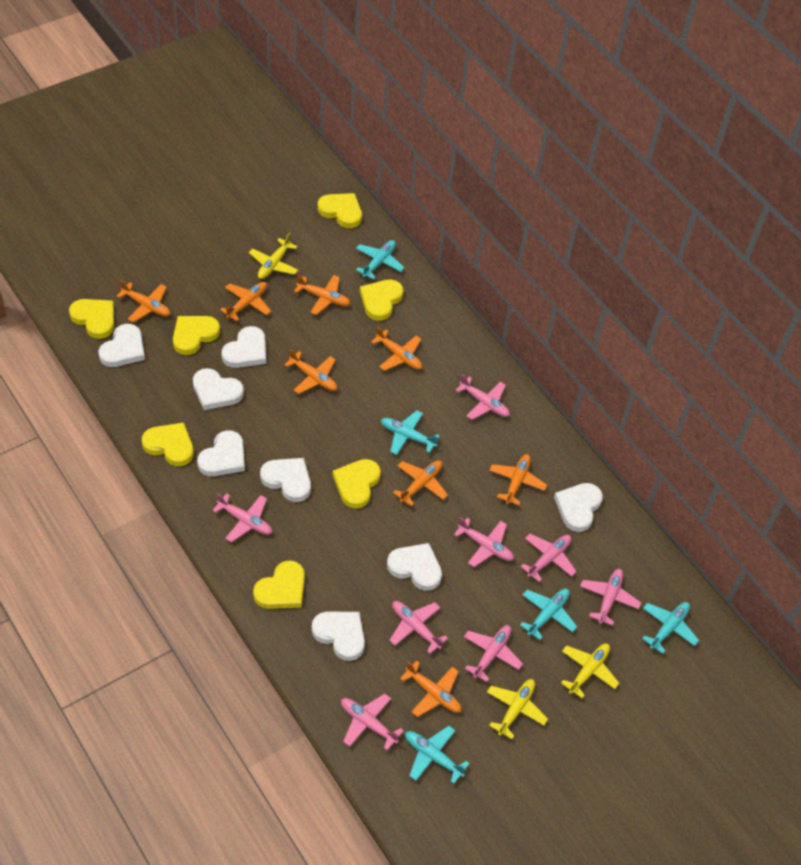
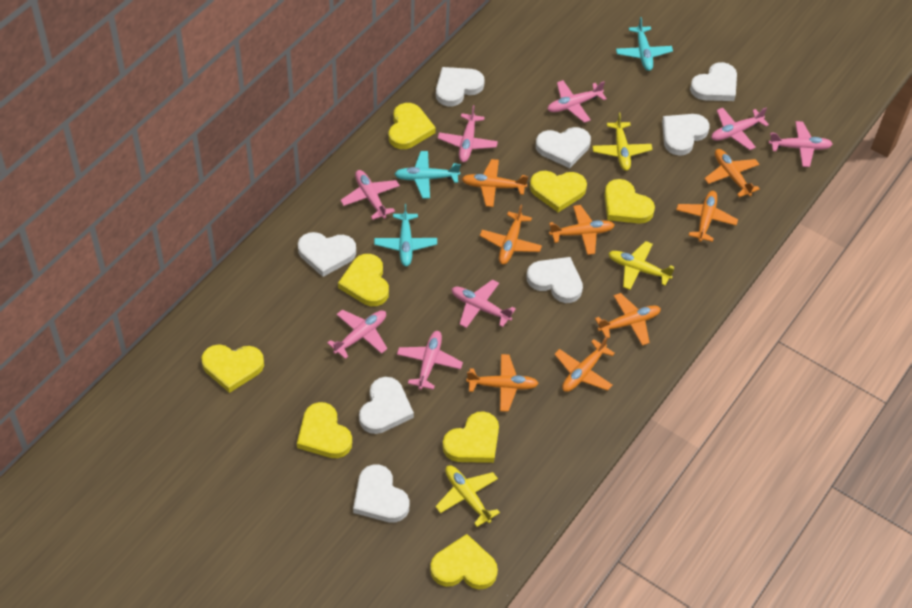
turquoise plane: [356,240,405,280] [381,410,440,455] [405,726,470,784] [520,588,577,640] [642,602,699,654] = 5 -> [374,204,437,266] [394,151,461,199] [616,17,673,71] = 3
yellow heart: [69,299,114,339] [142,422,194,466] [173,316,220,355] [253,560,305,609] [317,193,362,228] [332,459,381,509] [360,280,404,321] = 7 -> [201,344,264,393] [297,402,352,458] [338,254,389,306] [389,103,436,149] [430,534,498,589] [443,411,499,463] [530,171,587,212] [604,179,655,224] = 8

